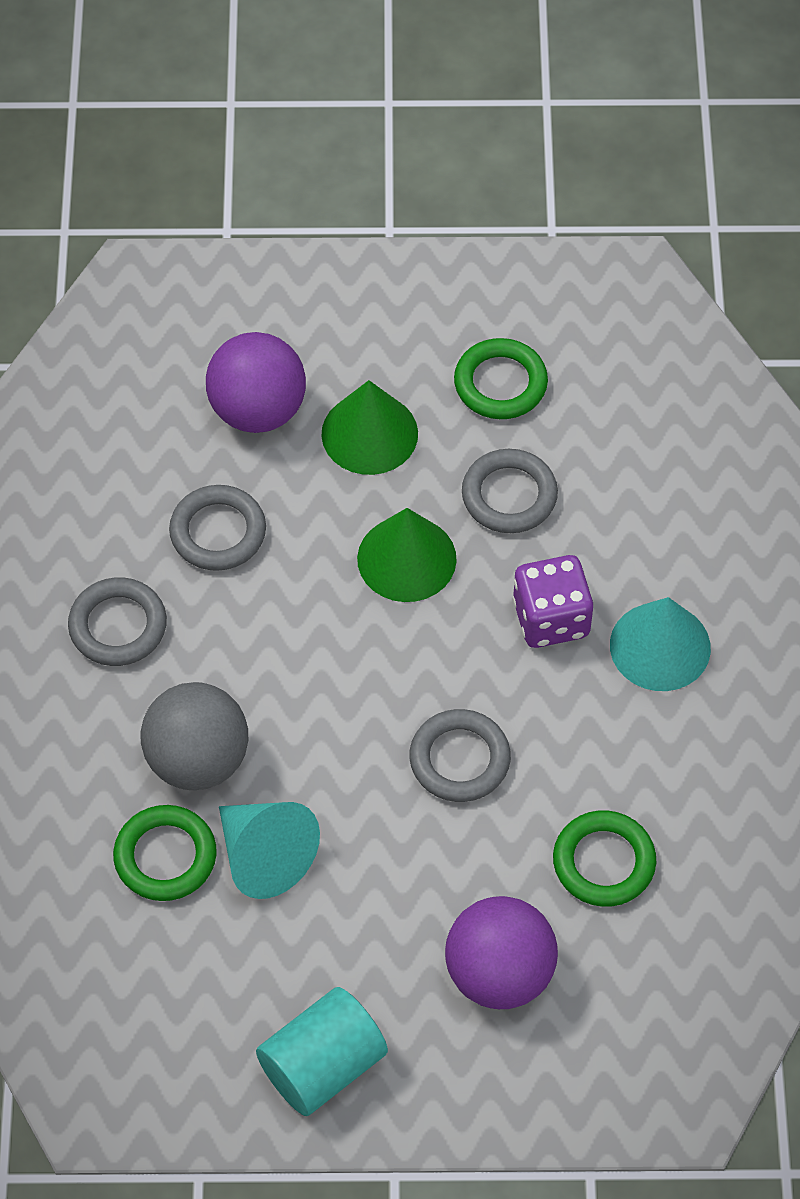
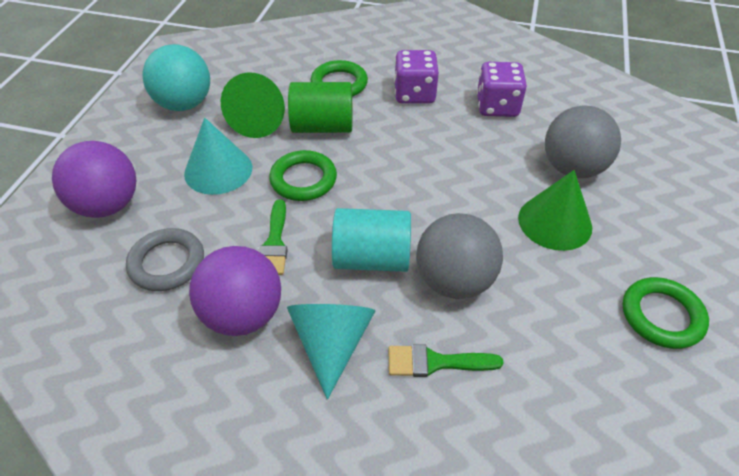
green brush: none = 0 -> [258,199,288,275] [389,344,504,377] = 2
green cylinder: none = 0 -> [288,82,352,133] = 1
grey ball: [140,682,248,790] = 1 -> [416,213,503,299] [545,105,621,178] = 2
grey ring: [68,577,167,666] [169,485,266,571] [410,709,511,802] [462,449,558,533] = 4 -> [126,228,204,291] = 1
purple dice: [513,555,593,648] = 1 -> [394,50,439,104] [477,62,527,117] = 2
turquoise ball: none = 0 -> [143,44,210,111] = 1

